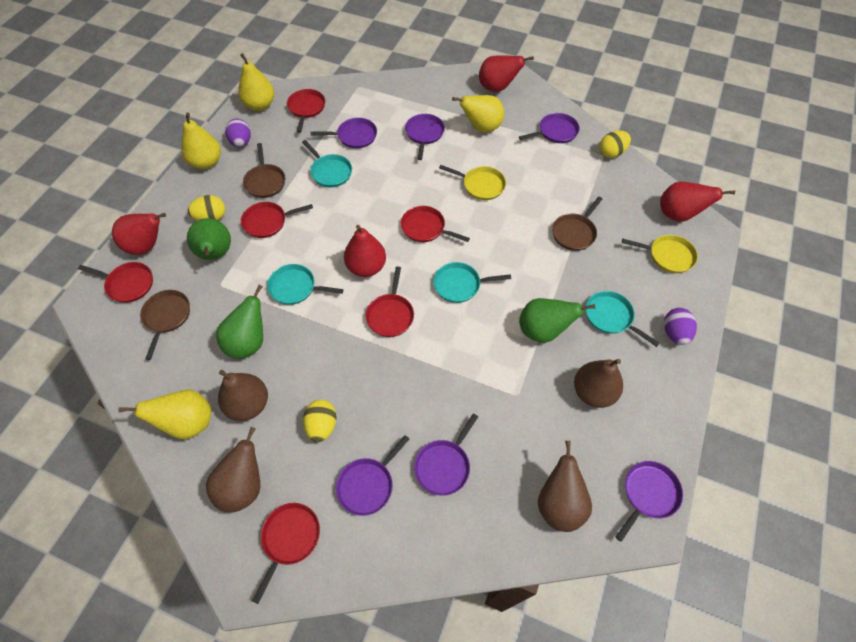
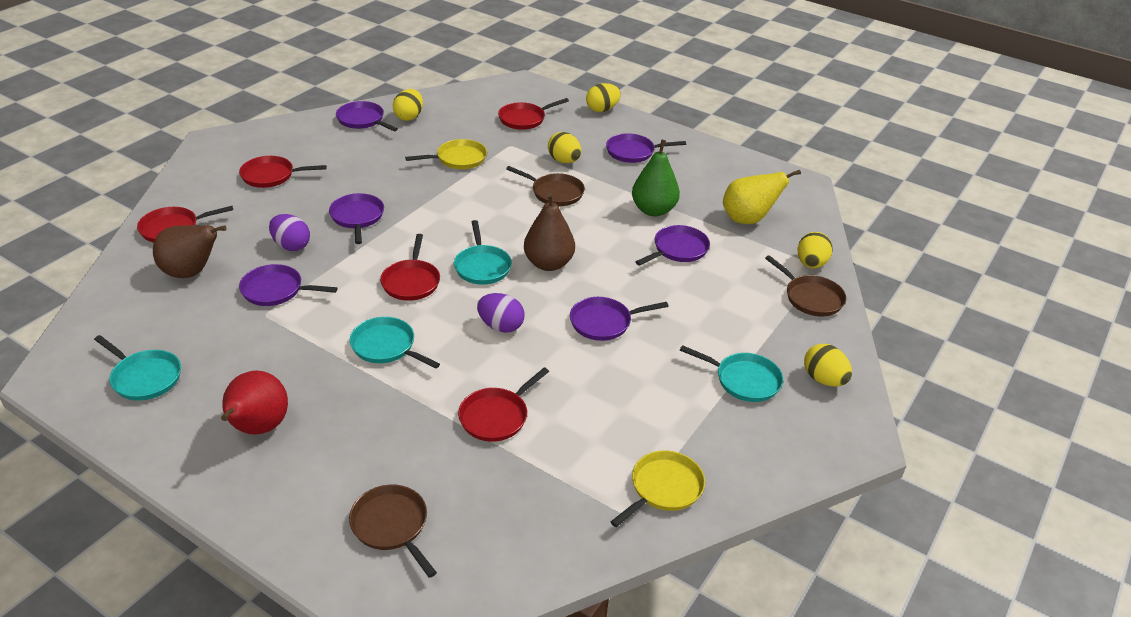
brown pear: [206,427,260,513] [218,370,268,421] [538,441,592,532] [574,359,623,408] = 4 -> [153,225,227,278] [524,193,575,271] = 2
green pear: [187,218,231,260] [216,285,263,359] [519,298,595,343] = 3 -> [632,140,680,217] = 1
red pan: [78,262,153,303] [241,202,313,238] [252,503,320,604] [287,89,325,133] [366,267,414,337] [401,206,470,242] = 6 -> [137,206,233,243] [239,156,327,188] [380,234,440,301] [458,367,549,442] [498,98,569,130] = 5
red pear: [112,213,166,255] [344,225,386,277] [479,55,534,92] [660,181,735,222] = 4 -> [221,370,288,435] = 1
yellow egg: [188,195,225,221] [303,400,337,442] [599,131,631,158] = 3 -> [393,89,423,121] [548,132,581,163] [586,83,621,112] [797,232,833,268] [804,344,852,386] = 5
yellow pear: [118,390,211,439] [181,112,221,169] [238,53,274,111] [452,95,504,133] = 4 -> [723,170,801,224] = 1

